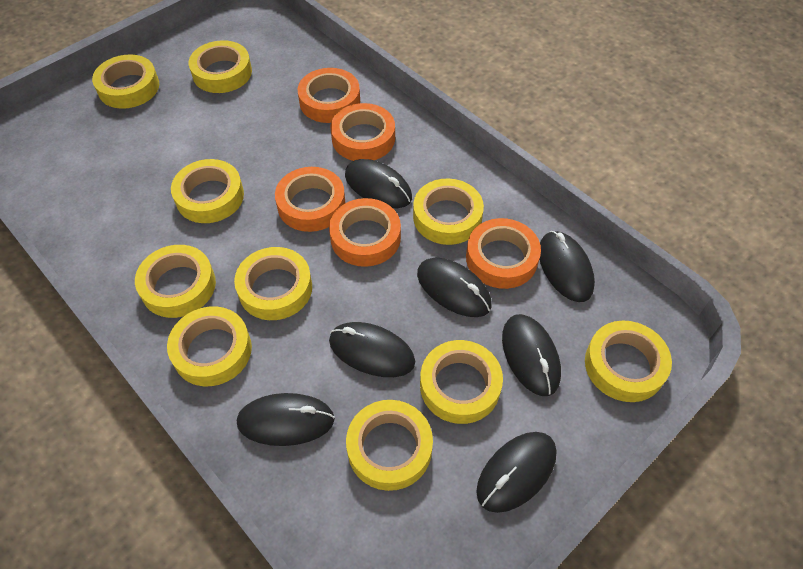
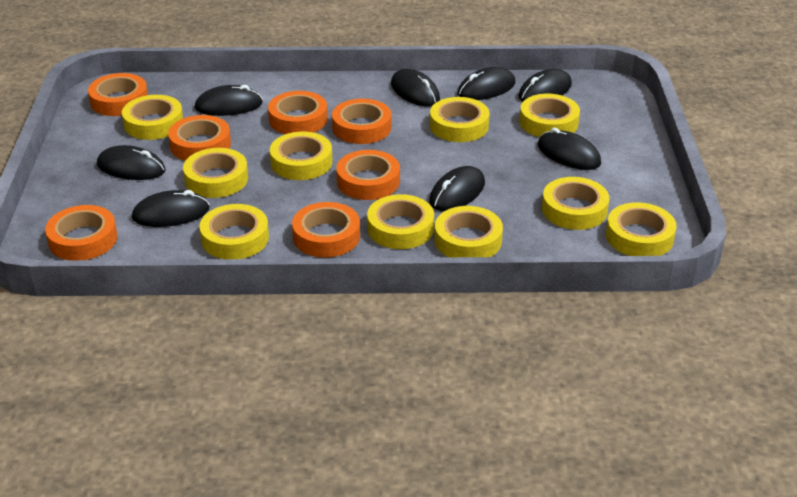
black mouse: [237,393,335,446] [329,322,415,377] [345,159,412,208] [417,258,492,317] [476,432,557,513] [502,314,561,396] [539,231,595,302] = 7 -> [97,145,166,180] [132,190,209,227] [195,85,263,116] [391,69,440,107] [429,166,485,211] [458,67,515,100] [518,69,572,102] [538,128,601,170] = 8
orange tape: [275,167,345,232] [298,68,360,123] [329,198,401,267] [331,103,395,161] [466,218,541,289] = 5 -> [45,205,118,260] [88,73,148,116] [168,115,231,161] [268,91,328,134] [292,202,360,258] [332,99,392,144] [336,150,400,200] = 7

